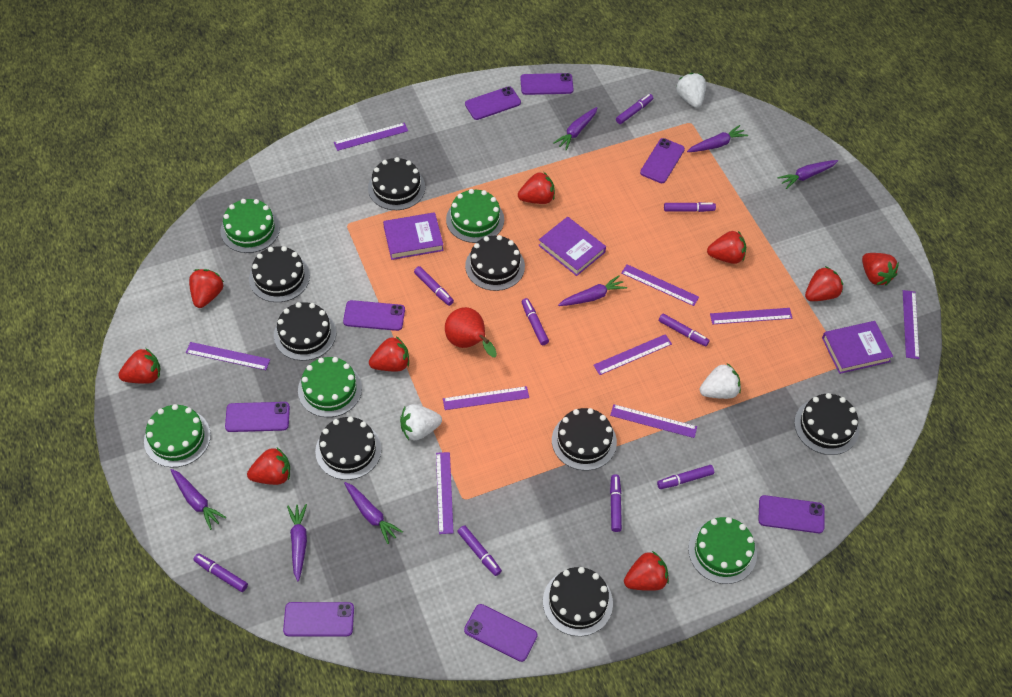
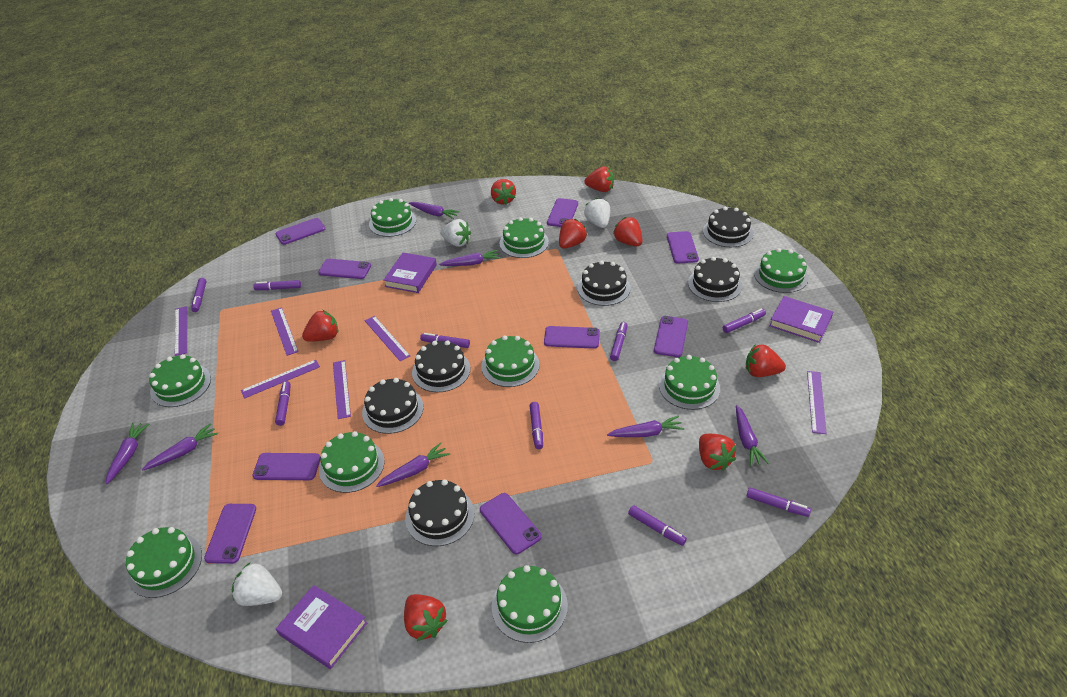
black cake: [249,246,310,302] [274,302,336,361] [315,416,382,480] [368,157,425,210] [465,235,525,291] [543,567,613,636] [552,408,617,471] [794,393,859,455] = 8 -> [362,378,424,434] [405,479,475,546] [412,341,470,392] [577,260,631,306] [688,257,742,302] [703,207,753,247] = 6
green cake: [144,404,211,468] [220,199,280,253] [298,357,362,417] [446,189,504,243] [688,517,757,584] = 5 -> [126,527,202,598] [149,354,211,407] [319,431,385,493] [369,198,416,237] [481,335,540,387] [492,565,568,643] [500,217,549,258] [659,355,720,410] [754,248,809,293] = 9
purple phone: [225,402,290,432] [283,602,354,637] [343,300,405,331] [464,604,538,662] [465,86,521,120] [520,73,574,95] [640,138,685,183] [758,495,824,533] = 8 -> [204,504,256,564] [252,453,320,480] [275,218,325,245] [319,259,371,279] [480,493,542,554] [544,326,600,349] [547,198,578,227] [654,316,688,357] [667,231,699,264] = 9
purple ruler: [186,342,270,370] [334,123,408,151] [436,452,453,534] [443,386,529,410] [593,334,672,375] [610,404,697,438] [621,264,699,306] [710,308,792,324] [903,290,919,359] = 9 -> [175,306,187,356] [241,360,320,399] [271,307,299,356] [333,360,351,419] [365,316,410,361] [807,371,827,434] = 6
red pear: [445,307,497,357] = 1 -> none = 0
red strawberry: [118,348,161,384] [189,269,224,308] [247,448,290,485] [369,336,409,371] [518,172,555,204] [624,551,669,591] [707,231,746,264] [805,266,843,301] [862,253,899,285] = 9 -> [302,310,338,342] [404,594,448,641] [491,179,516,205] [559,219,587,249] [584,166,614,192] [613,217,642,246] [699,434,736,471] [746,344,786,377] = 8

